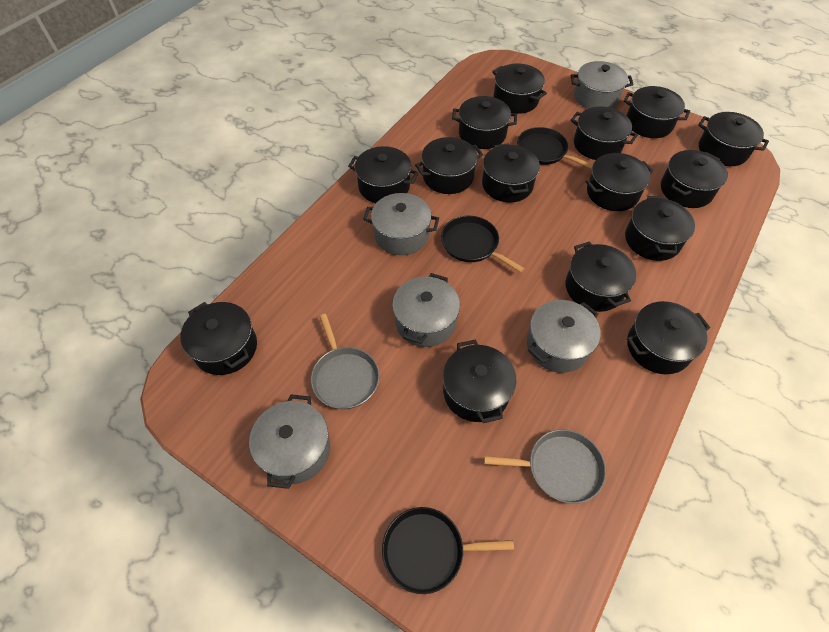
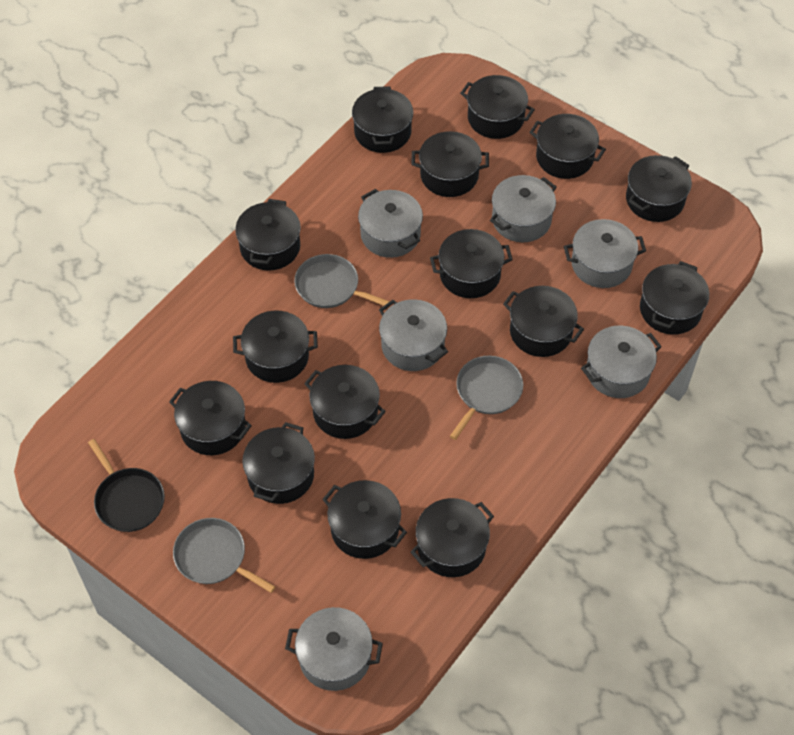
black pan: [382,507,514,594] [441,216,525,272] [517,127,593,169] = 3 -> [88,439,165,532] = 1
grey pan: [311,314,379,409] [484,429,606,504] = 2 -> [173,518,275,593] [294,254,390,308] [450,356,523,440] = 3
grey pot: [249,394,330,489] [363,193,439,255] [392,273,460,347] [527,300,601,373] [570,61,634,109] = 5 -> [285,607,383,691] [358,189,423,258] [379,299,448,371] [490,175,556,242] [564,219,646,288] [581,326,662,398] = 6

